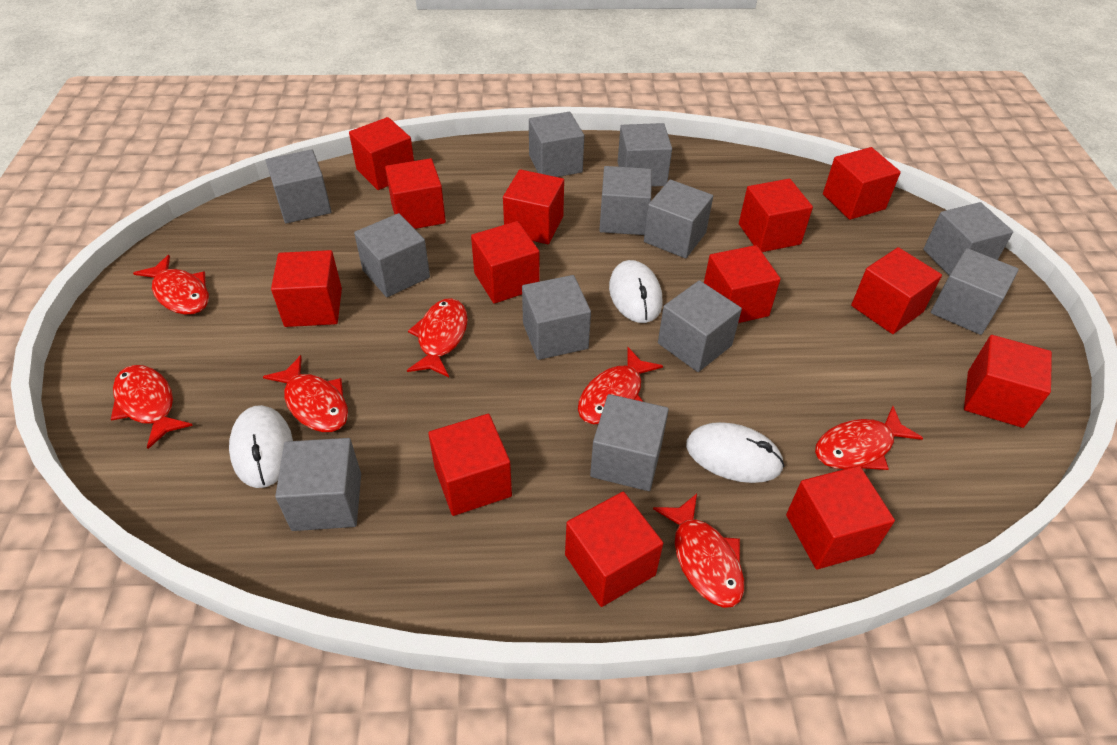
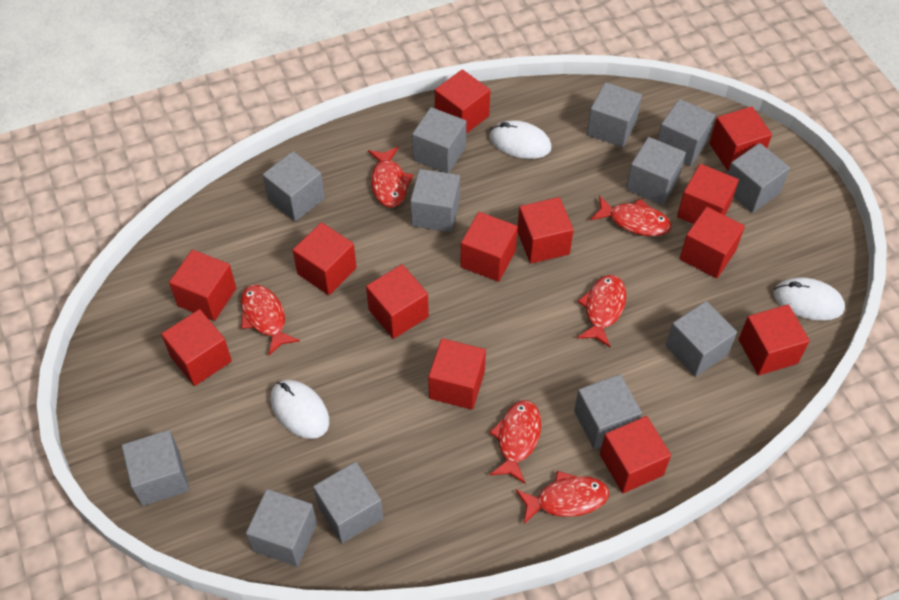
red fish: [111,365,193,449] [133,255,209,315] [263,355,348,432] [407,298,468,377] [578,347,663,424] [653,494,744,608] [815,406,923,470] = 7 -> [241,285,300,355] [368,147,413,208] [489,400,541,484] [515,471,609,524] [577,275,626,347] [590,195,671,236] = 6

